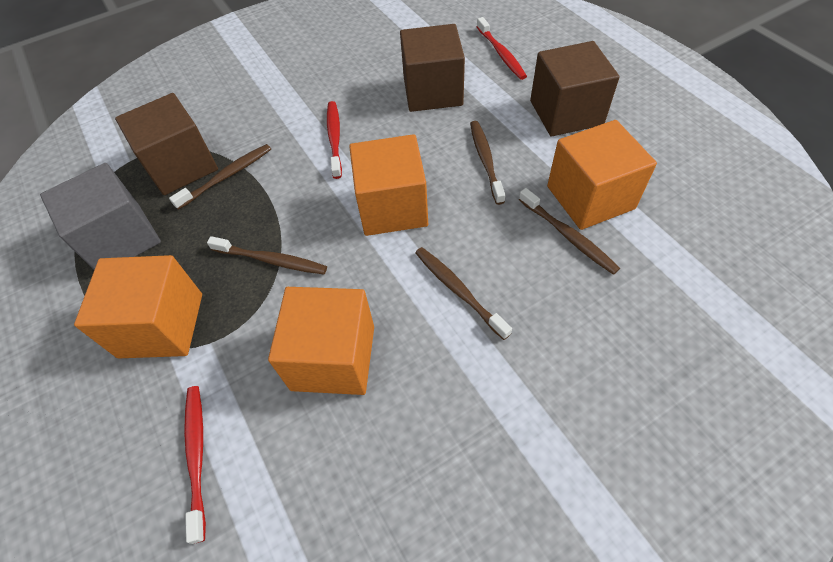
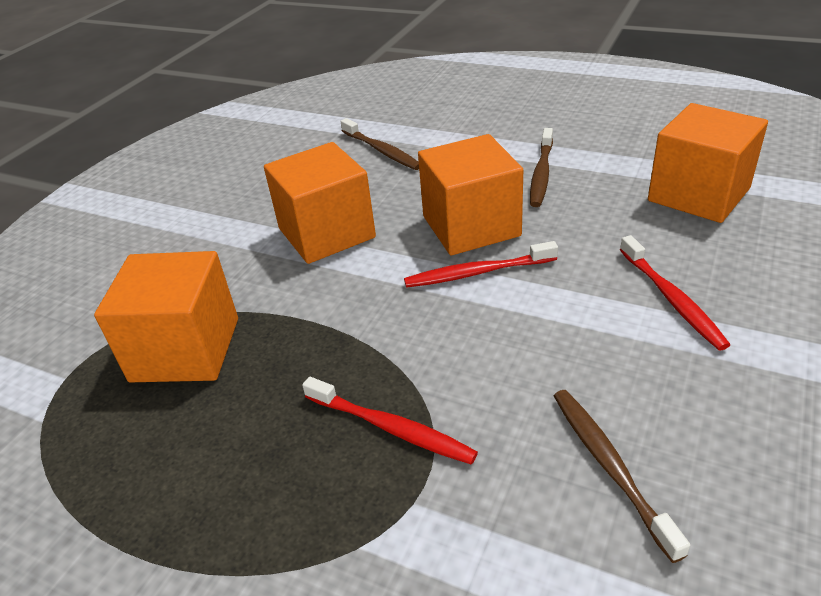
brown cube: [115,93,218,195] [400,24,465,112] [530,41,620,136] = 3 -> none = 0
brown toothbrush: [169,144,271,210] [207,236,327,274] [415,247,512,340] [470,121,506,205] [519,188,620,275] = 5 -> [340,118,419,170] [530,128,553,207] [554,390,690,563] = 3
grey cube: [40,163,161,270] = 1 -> none = 0

